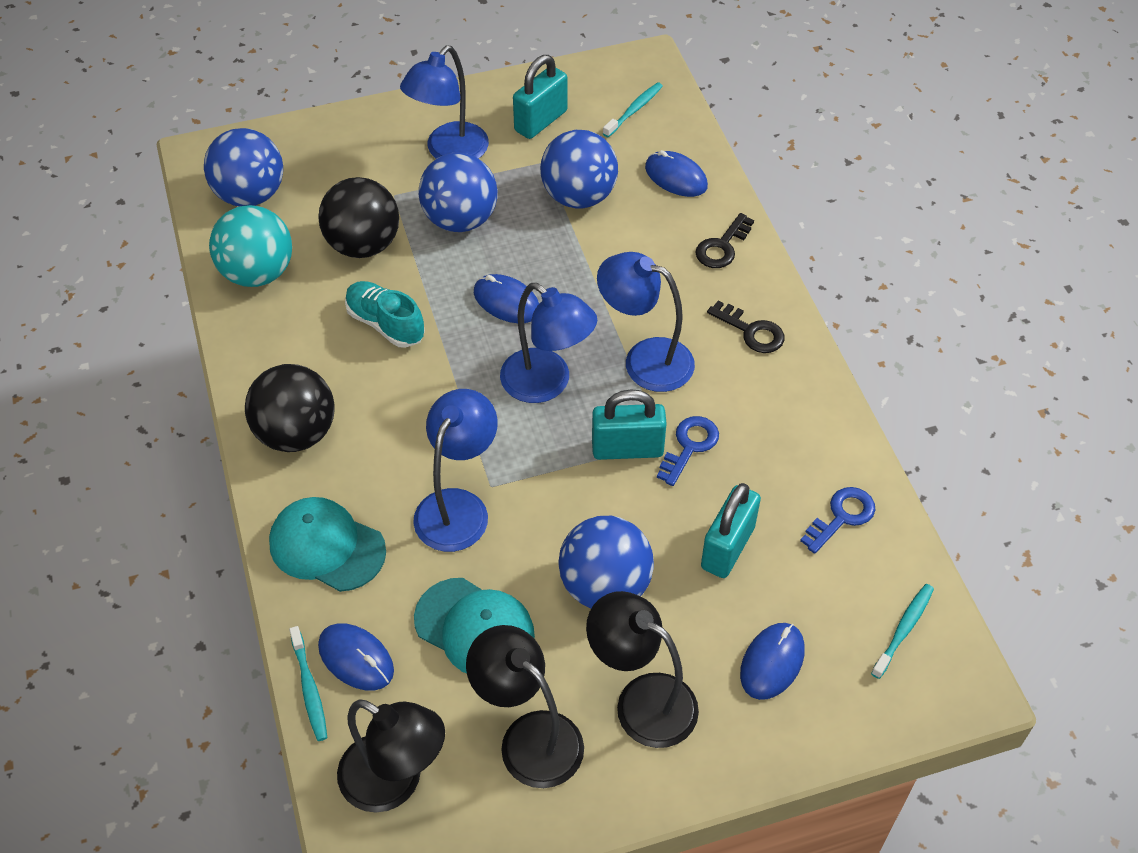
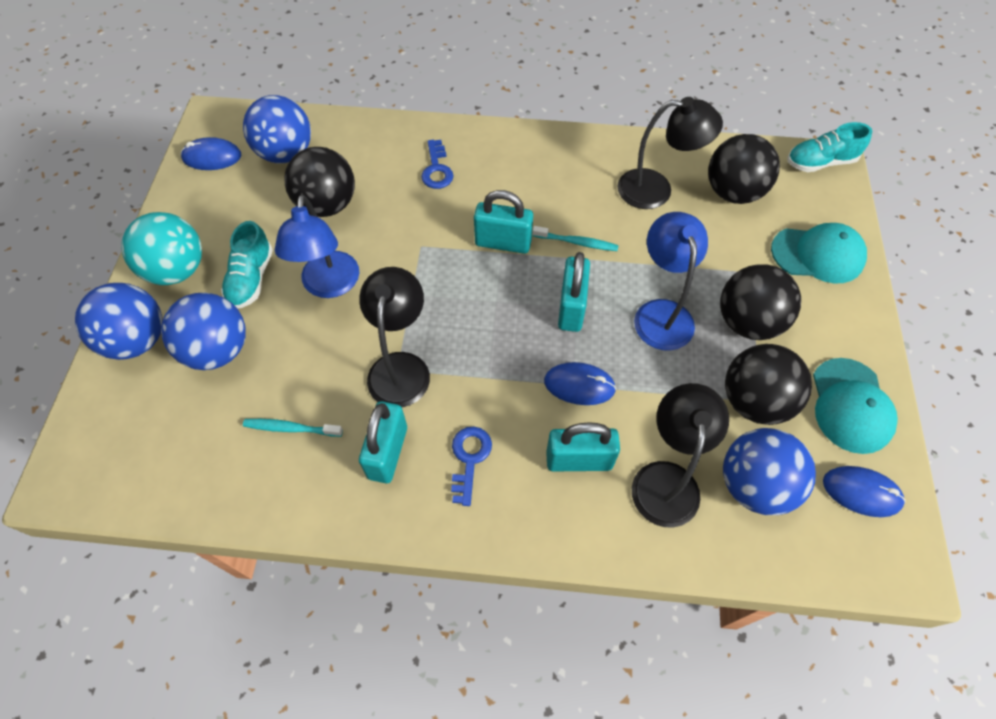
black ball: [245,364,335,452] [318,177,399,258] = 2 -> [284,147,355,217] [708,134,780,204] [720,264,801,340] [725,344,812,425] = 4
black key: [695,213,754,268] [707,301,785,353] = 2 -> none = 0
blue lamp: [400,46,489,159] [413,389,498,552] [500,283,597,403] [597,252,695,392] = 4 -> [275,194,359,298] [634,212,708,351] = 2
blue mouse: [318,623,394,691] [474,274,539,323] [645,150,708,197] [740,623,805,700] = 4 -> [181,137,241,170] [544,362,616,405] [823,466,905,517] = 3
turquoise padlock: [513,55,567,139] [592,389,667,460] [701,483,761,578] = 3 -> [359,401,407,483] [474,190,533,254] [546,422,620,471] [558,252,590,332] = 4
turquoise shoe: [345,281,425,348] = 1 -> [221,221,273,309] [787,122,872,172] = 2
turquoise toothbrush: [289,626,327,741] [603,82,663,137] [871,584,934,679] = 3 -> [243,419,343,437] [532,226,619,251] = 2

